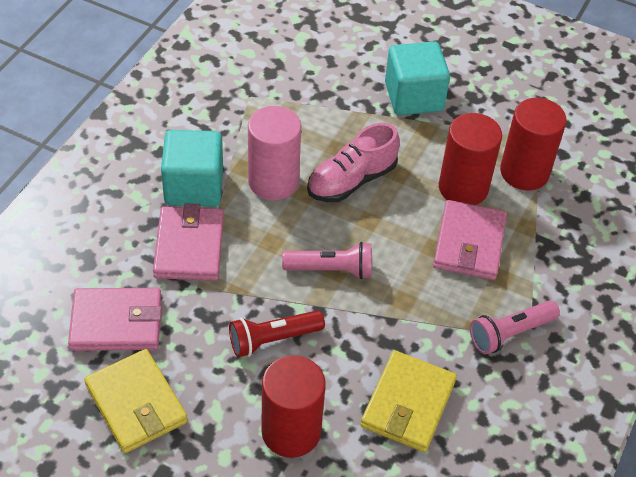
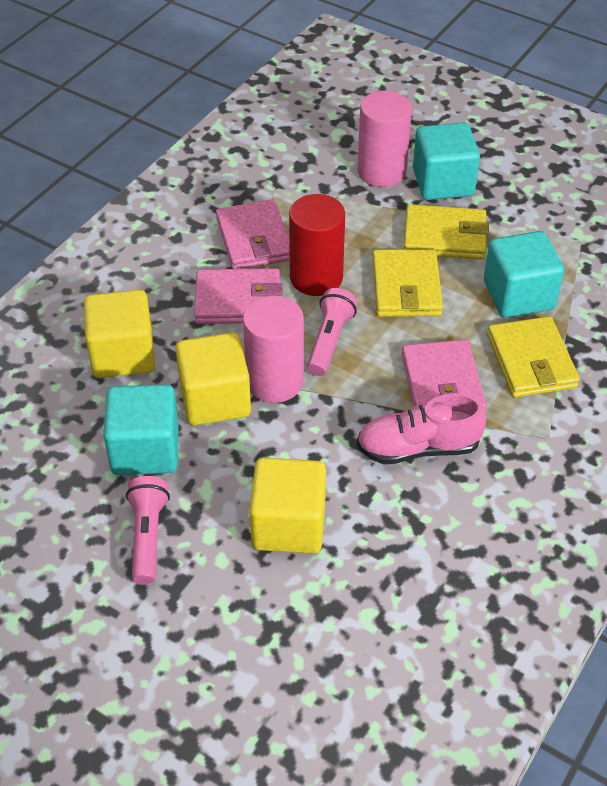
pink cylinder: [248,106,301,200] = 1 -> [243,296,304,403] [357,91,412,187] = 2
red cylinder: [261,355,326,458] [439,113,502,205] [500,98,567,190] = 3 -> [289,194,345,296] = 1
red flashlight: [229,310,325,357] = 1 -> none = 0
turquoise cube: [161,130,223,206] [385,41,450,115] = 2 -> [103,384,179,475] [413,122,480,200] [484,231,564,318] = 3
yellow cube: none = 0 -> [84,290,155,378] [175,333,251,425] [249,458,326,554] = 3
yellow wallet: [84,349,188,453] [361,350,457,452] = 2 -> [373,249,443,317] [404,204,489,260] [487,316,580,398] = 3

